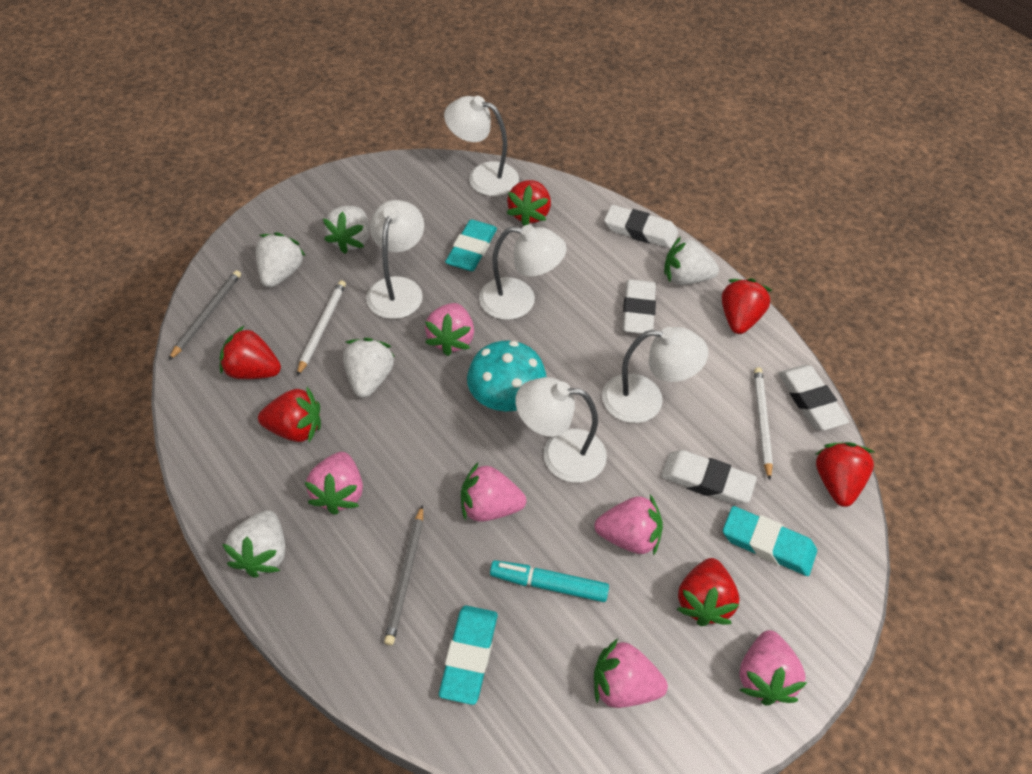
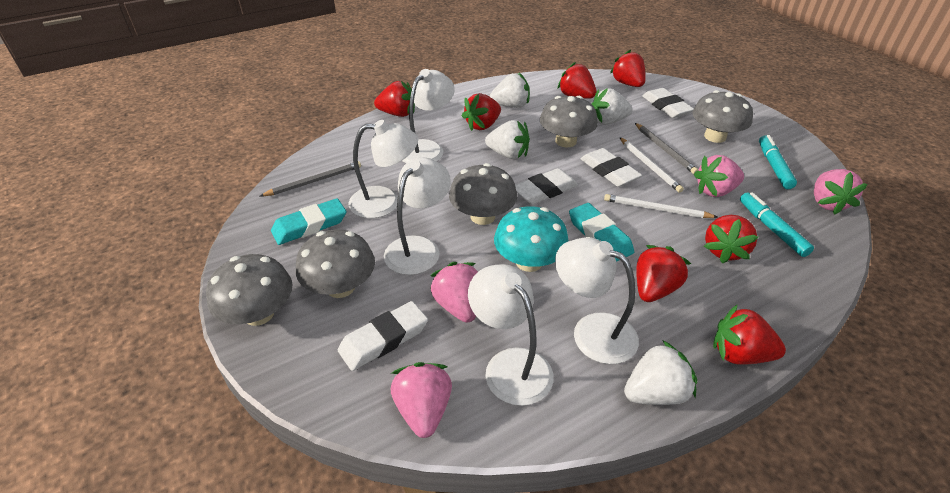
grey mushroom: none = 0 -> [206,254,292,326] [296,230,375,298] [449,163,517,225] [540,96,598,147] [693,90,753,143] = 5
pink strawberry: [305,452,363,515] [425,303,474,356] [461,462,526,522] [594,495,663,556] [594,638,668,708] [740,630,807,705] = 6 -> [391,362,452,438] [430,262,478,323] [694,155,744,197] [814,169,868,215] = 4
red strawberry: [219,326,281,379] [258,387,321,442] [507,180,551,226] [676,558,740,626] [722,278,772,334] [816,442,874,507] = 6 -> [374,81,415,117] [462,93,501,131] [558,62,596,99] [610,50,646,87] [636,245,691,302] [704,215,758,263] [713,305,786,365] = 7
turquoise eraser: [439,605,498,705] [445,219,497,271] [723,506,817,576] = 3 -> [271,198,346,245] [569,203,634,262] = 2
turquoise marker: [490,560,609,602] = 1 -> [740,192,814,257] [759,135,797,189] = 2
white strawberry: [222,510,285,578] [256,232,306,288] [323,206,370,254] [343,338,395,398] [664,236,719,285] = 5 -> [485,120,530,159] [490,73,530,108] [592,88,633,125] [624,340,697,405] = 4

